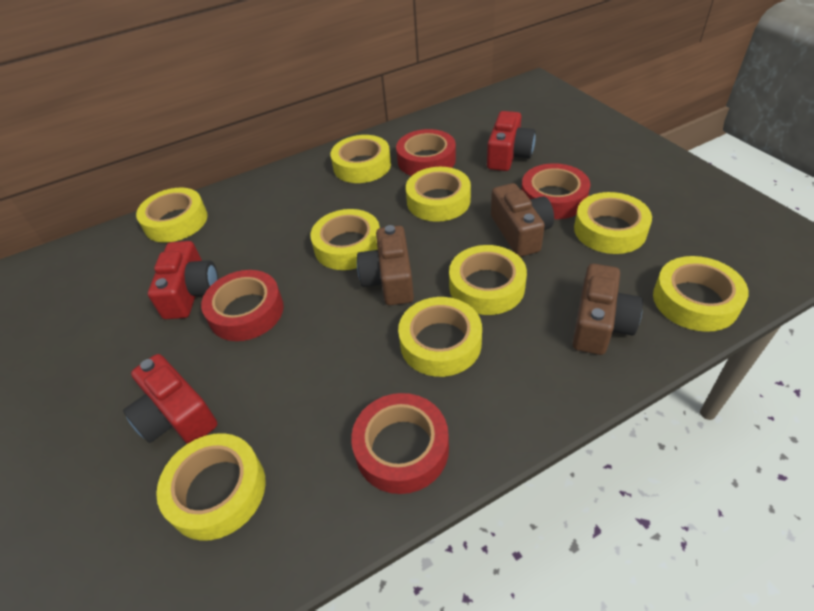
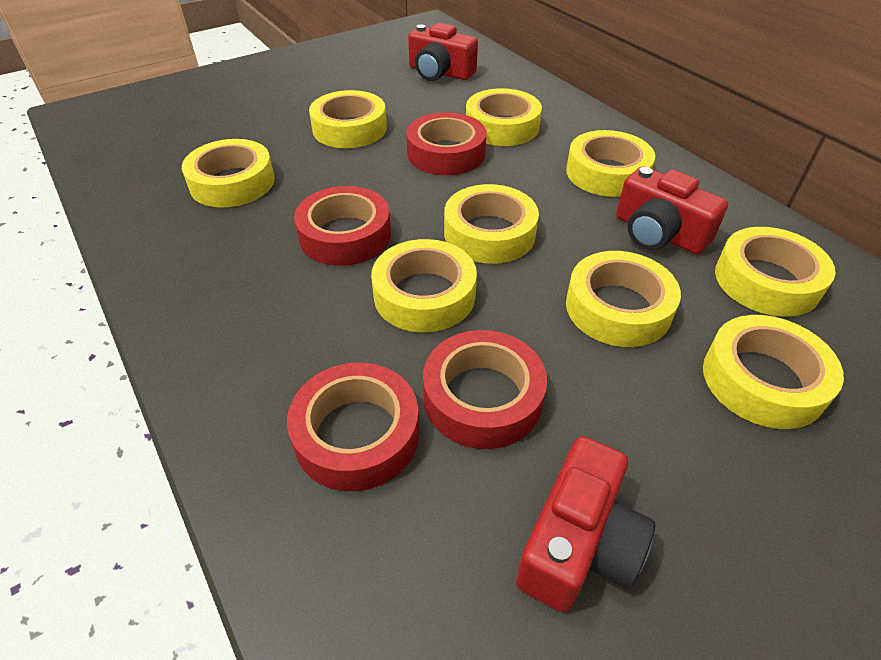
brown camera: [357,225,414,305] [491,183,554,257] [572,264,643,355] = 3 -> none = 0

